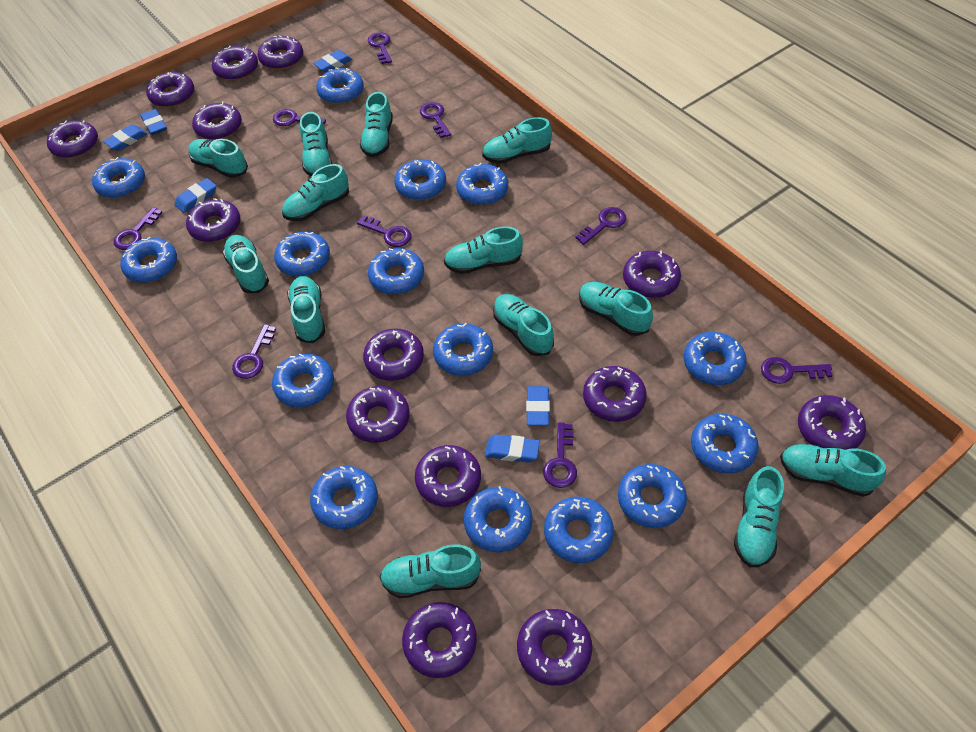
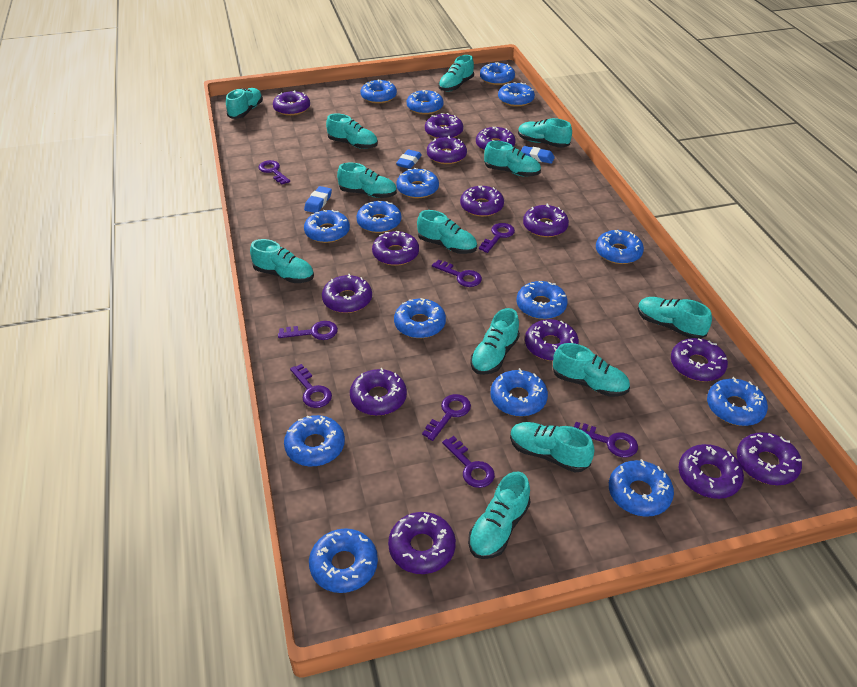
blue eraser: [103,124,147,151] [140,109,167,135] [175,178,216,213] [313,50,352,73] [485,435,540,463] [526,386,550,426] = 6 -> [304,186,332,213] [396,150,422,169] [521,146,555,164] = 3
purple key: [114,207,162,250] [232,324,276,379] [273,109,326,126] [356,215,411,247] [368,32,392,64] [420,102,451,138] [543,422,577,488] [575,207,626,245] [761,357,833,384] = 9 -> [258,160,290,185] [278,321,338,340] [290,364,332,408] [422,394,471,441] [432,260,482,287] [442,436,495,488] [479,223,515,253] [574,422,638,458] = 8

